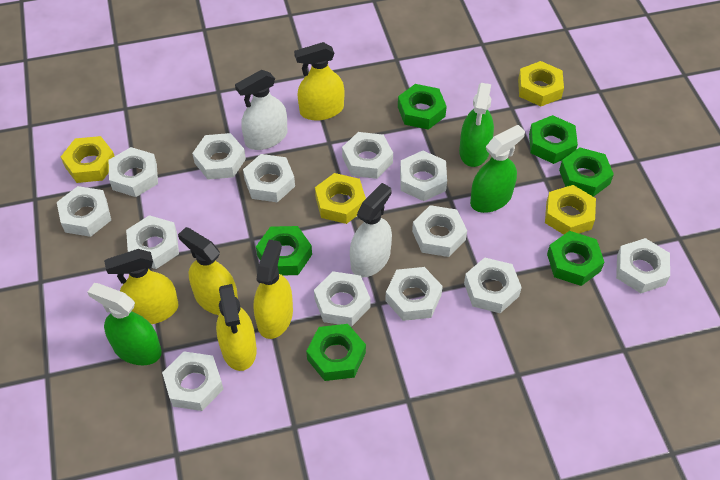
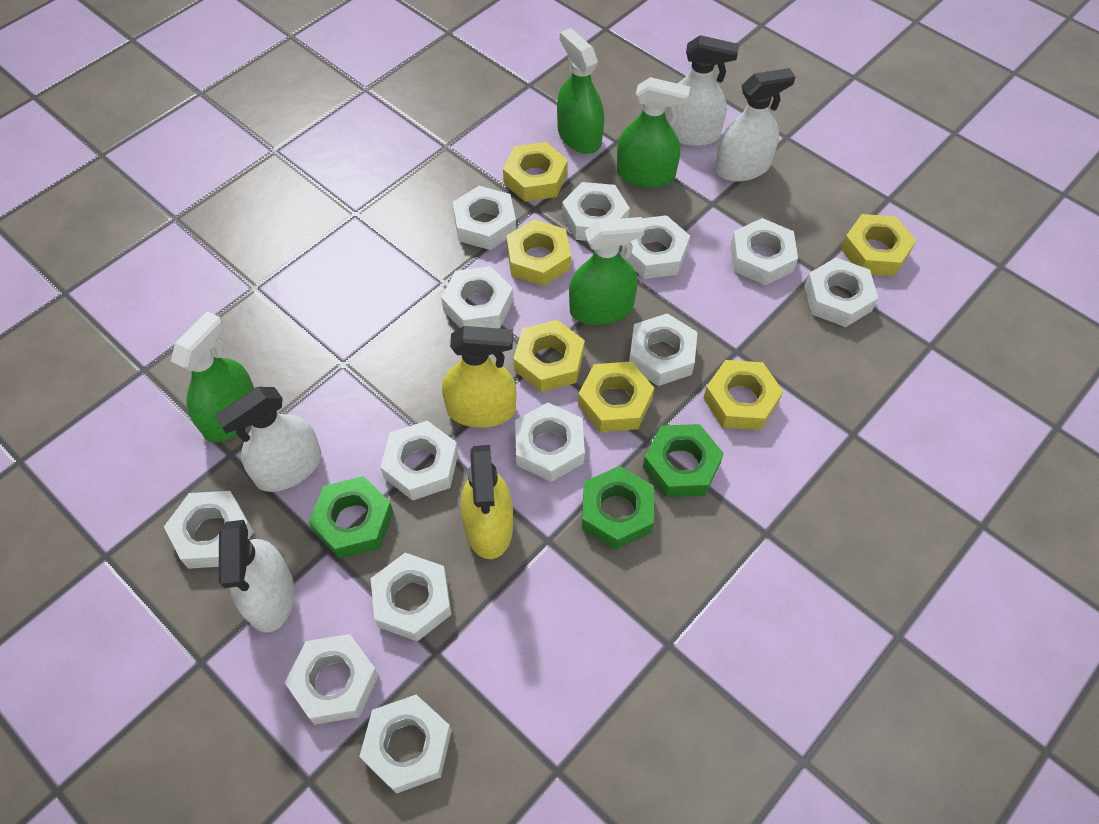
green nut: [256,226,312,275] [306,324,366,381] [398,84,447,130] [529,115,578,164] [547,231,604,286] [559,148,614,197] = 6 -> [309,476,393,558] [582,466,654,549] [643,424,724,497] = 3
green spray bottle: [88,283,162,365] [459,83,494,167] [470,125,525,213] = 3 -> [171,311,254,442] [557,28,604,154] [569,217,645,325] [617,77,690,188] = 4
white spray bottle: [235,70,288,150] [350,183,392,278] = 2 -> [215,387,321,492] [219,520,295,633] [665,35,739,146] [715,68,796,182] = 4
yellow nut: [61,136,114,183] [315,173,366,224] [518,61,564,106] [545,185,596,235] = 4 -> [503,142,568,202] [506,219,571,286] [513,320,585,392] [578,362,654,432] [704,360,783,430] [841,214,916,276] = 6
yellow spray bottle: [104,249,178,324] [178,227,238,315] [216,284,257,371] [254,239,293,339] [294,42,344,121] = 5 -> [442,326,517,428] [461,445,513,559] = 2

